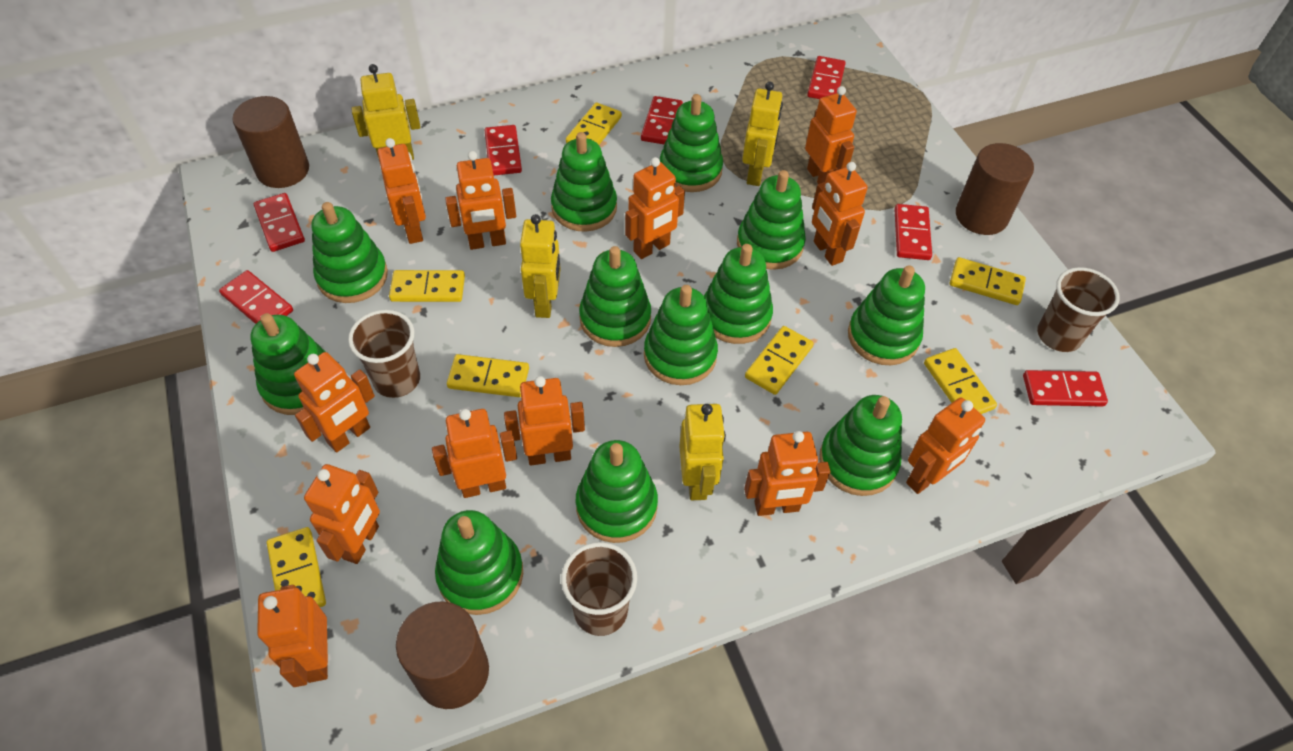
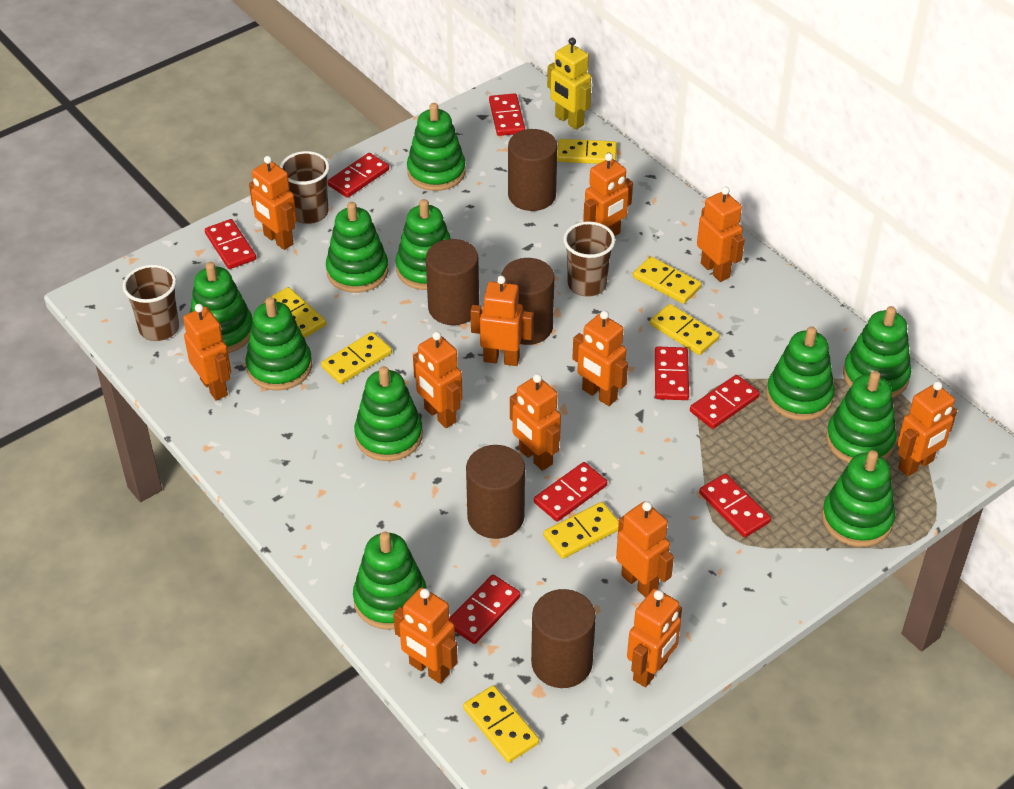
brown cylinder: [232,96,309,188] [396,602,489,709] [956,143,1034,235] = 3 -> [426,239,479,325] [466,445,525,539] [501,258,554,345] [508,129,557,211] [531,589,596,688] = 5
green stacking toy: [250,313,325,415] [311,202,388,303] [435,510,523,615] [551,132,617,232] [576,440,658,543] [579,246,651,347] [644,285,718,385] [660,94,723,192] [704,244,773,344] [737,170,806,270] [819,395,902,496] [848,265,925,365] = 12 -> [190,262,253,353] [246,297,312,391] [326,202,389,293] [353,532,427,630] [354,366,423,461] [396,199,451,290] [407,103,466,191] [766,326,835,421] [822,450,895,547] [826,371,897,463] [843,306,911,398] = 11
red domino: [219,270,293,324] [254,193,305,252] [485,125,522,175] [641,96,683,144] [807,56,846,99] [895,204,932,260] [1023,370,1108,407] = 7 -> [205,219,256,269] [327,153,389,198] [449,575,521,644] [489,93,525,136] [534,462,607,522] [655,346,689,400] [690,375,760,429] [699,474,771,537] = 8
yellow robot: [351,64,420,160] [520,214,561,318] [679,404,726,500] [742,82,783,186] = 4 -> [547,38,591,130] = 1

